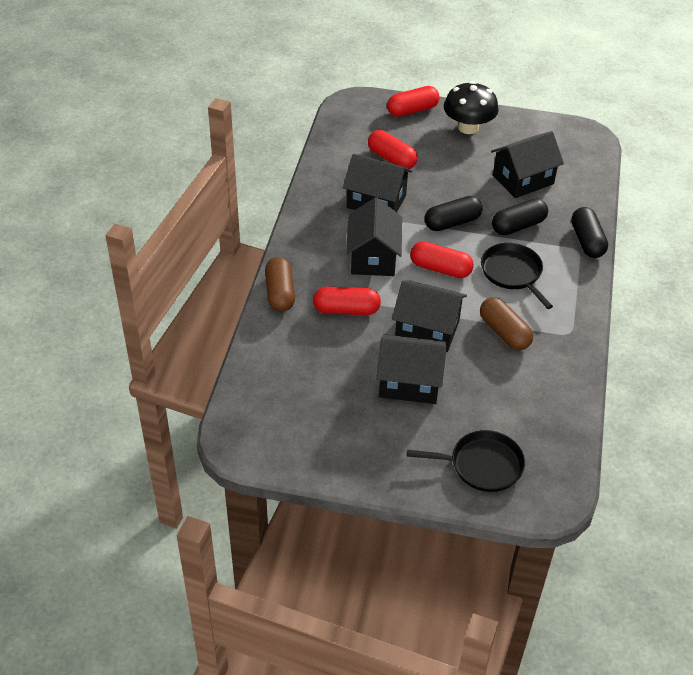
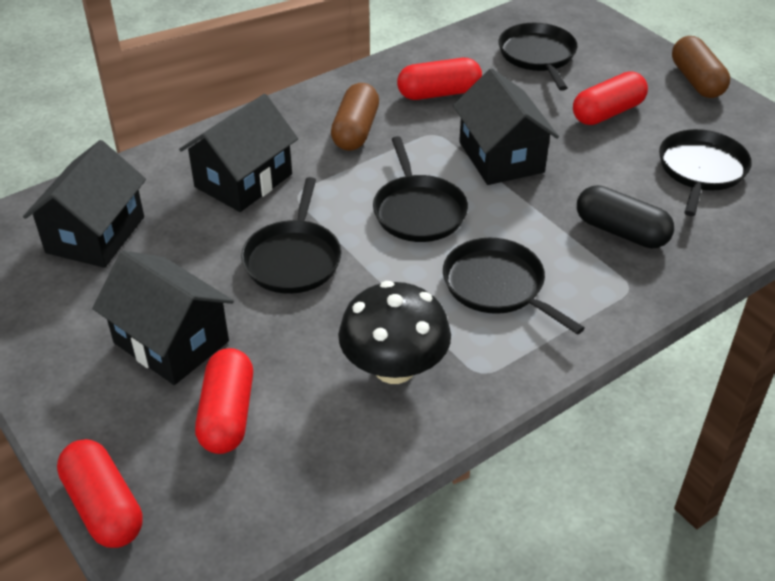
black capsule: [425,196,483,231] [492,198,548,235] [571,207,608,258] = 3 -> [577,185,674,249] = 1
black house: [343,154,412,212] [346,197,402,276] [376,334,447,404] [392,280,467,352] [491,131,564,198] = 5 -> [23,140,146,268] [92,251,234,385] [179,94,298,212] [453,68,559,185] = 4
black pan: [407,430,525,492] [481,243,553,309] = 2 -> [241,177,342,294] [373,136,468,242] [443,238,584,335] [498,23,577,91] [659,129,752,216] = 5

